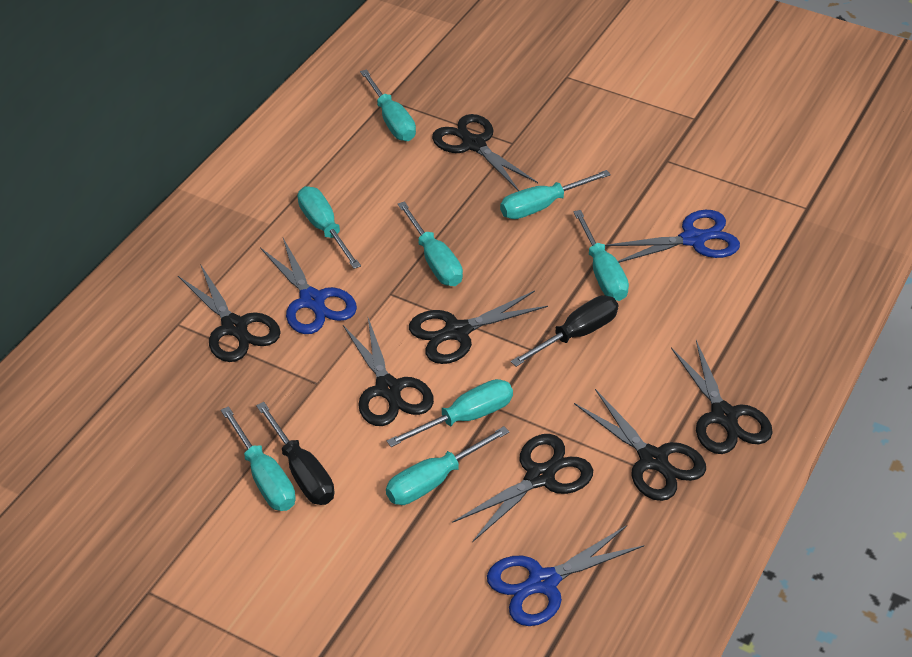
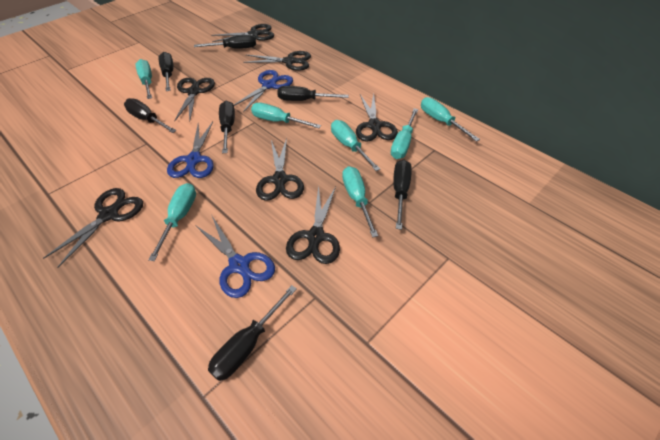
black screwdriver: [256,402,334,505] [511,295,618,367] = 2 -> [124,98,177,133] [159,52,173,91] [194,35,256,49] [208,285,297,381] [219,101,235,153] [277,86,349,101] [393,160,412,230] = 7
turquoise screwdriver: [221,406,296,511] [298,186,361,269] [360,69,416,141] [386,426,509,505] [387,379,513,447] [398,201,463,286] [500,170,611,219] [573,210,629,301] = 8 -> [135,59,152,99] [148,183,196,261] [251,103,321,128] [331,120,380,171] [342,166,378,238] [391,108,418,159] [421,97,480,142] = 7

